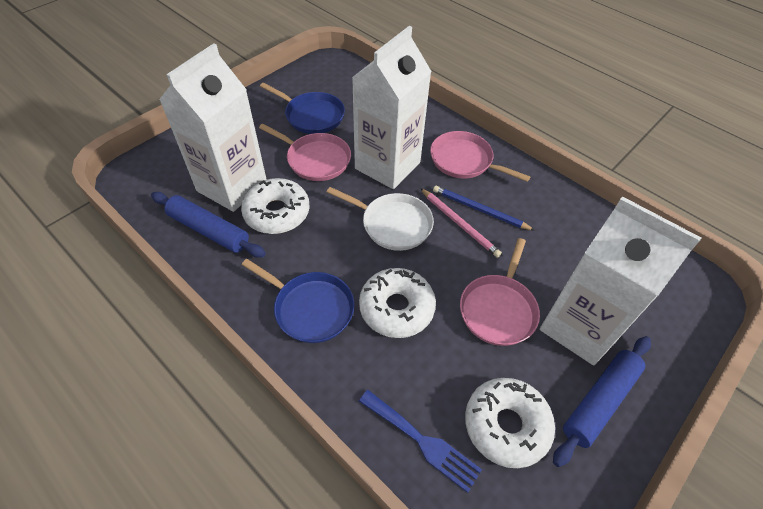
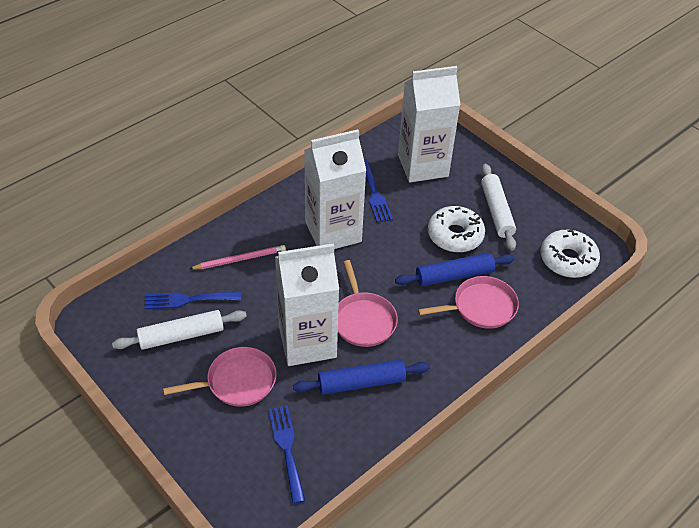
blue fork: [359,390,482,493] = 1 -> [145,292,241,309] [268,405,305,504] [364,160,393,223] = 3
blue pan: [242,259,354,343] [260,83,345,134] = 2 -> none = 0
blue pencil: [433,185,535,231] = 1 -> none = 0
white donut: [241,178,310,234] [359,268,436,338] [465,378,555,468] = 3 -> [428,206,485,252] [541,230,600,278] = 2
white pan: [327,187,434,251] = 1 -> none = 0
white rolling pin: none = 0 -> [112,310,247,350] [481,164,516,251] = 2

